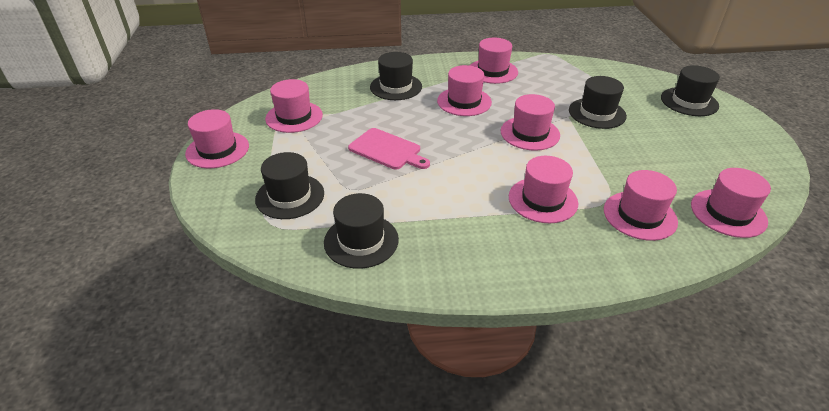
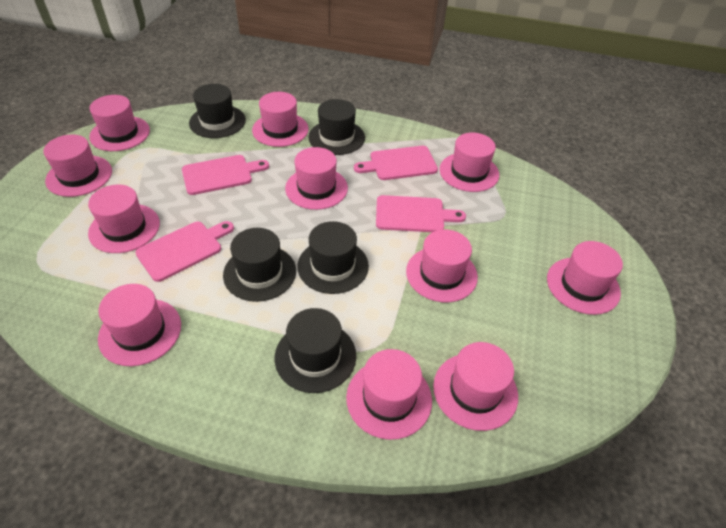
pink cutting board: [348,128,430,170] = 1 -> [135,221,234,282] [182,155,269,195] [354,146,438,180] [376,195,466,232] = 4
pink hat: [185,109,249,168] [265,79,323,133] [437,65,492,116] [470,38,518,84] [501,94,560,151] [509,156,578,223] [604,170,678,241] [691,168,771,238] = 8 -> [43,134,112,197] [88,185,160,253] [89,95,150,151] [98,284,181,366] [252,92,309,147] [285,147,348,210] [346,349,432,440] [406,229,478,302] [433,342,518,431] [439,133,499,192] [547,241,623,315] = 11

